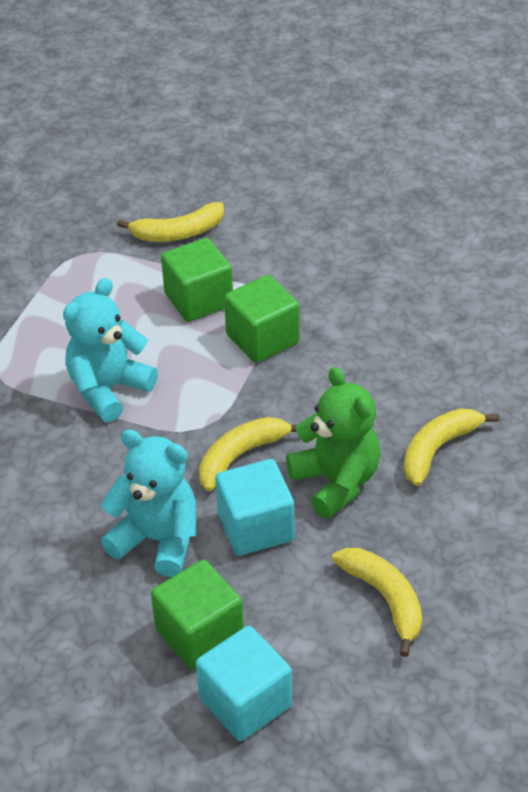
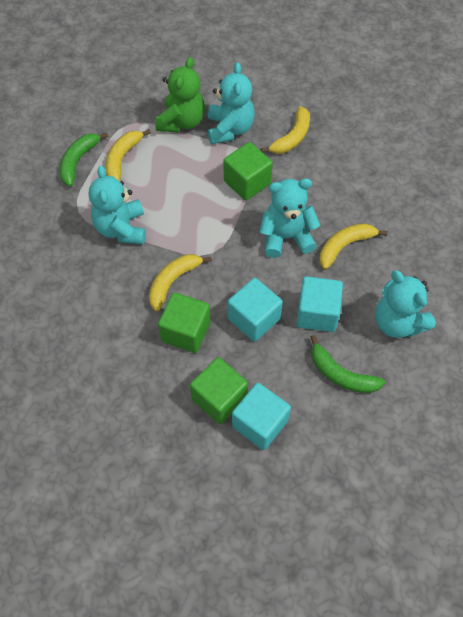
green banana: none = 0 -> [60,132,108,187] [311,335,385,393] = 2
turquoise cube: [196,626,292,741] [215,459,294,556] = 2 -> [228,278,283,342] [232,383,291,450] [296,276,343,332] = 3
turquoise teddy bear: [63,278,158,422] [101,429,196,577] = 2 -> [89,166,146,244] [208,62,255,144] [259,178,320,258] [375,270,436,338] = 4

